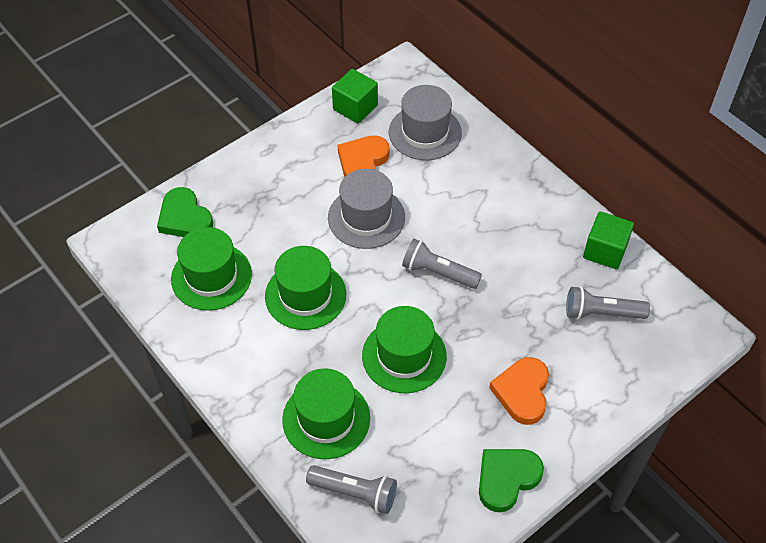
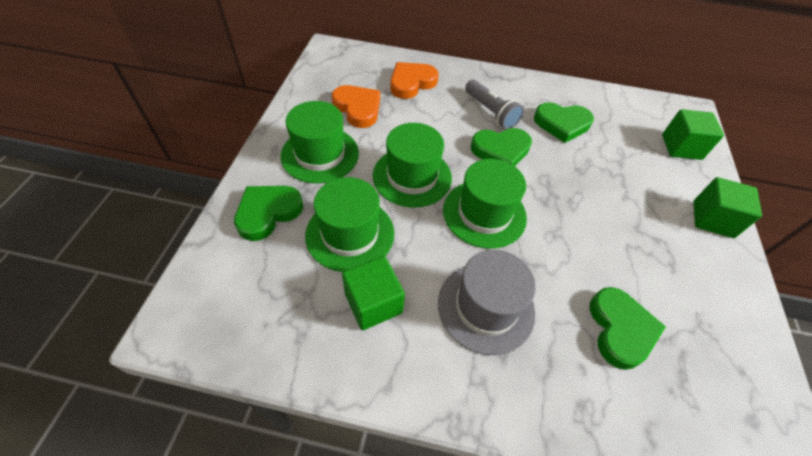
green cube: [332,69,378,124] [583,211,634,270] = 2 -> [342,256,405,330] [662,109,724,160] [693,177,762,238] = 3
green heart: [157,187,213,237] [479,449,544,512] = 2 -> [234,186,303,241] [471,128,532,166] [534,102,594,143] [590,287,666,370] = 4
grey flashlight: [306,465,397,514] [402,238,482,289] [566,286,650,320] = 3 -> [465,80,524,129] = 1
grey hat: [328,169,405,249] [389,85,462,160] = 2 -> [438,250,536,355] = 1

